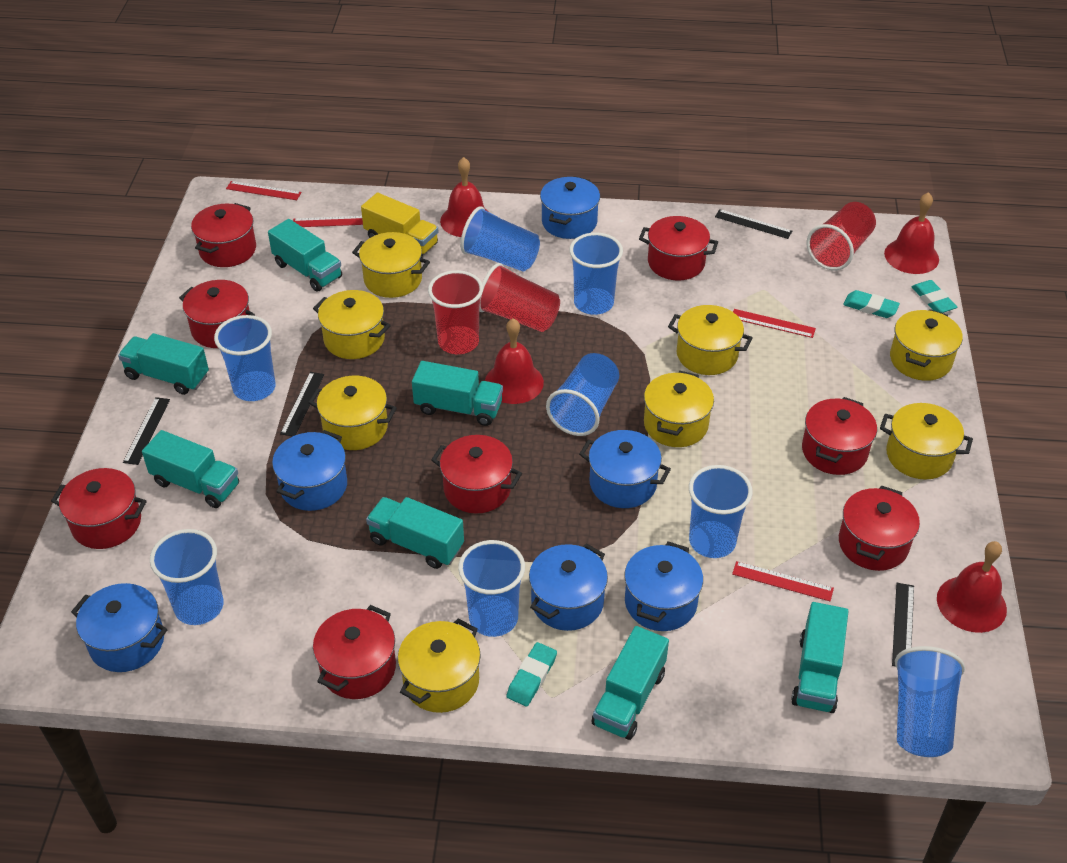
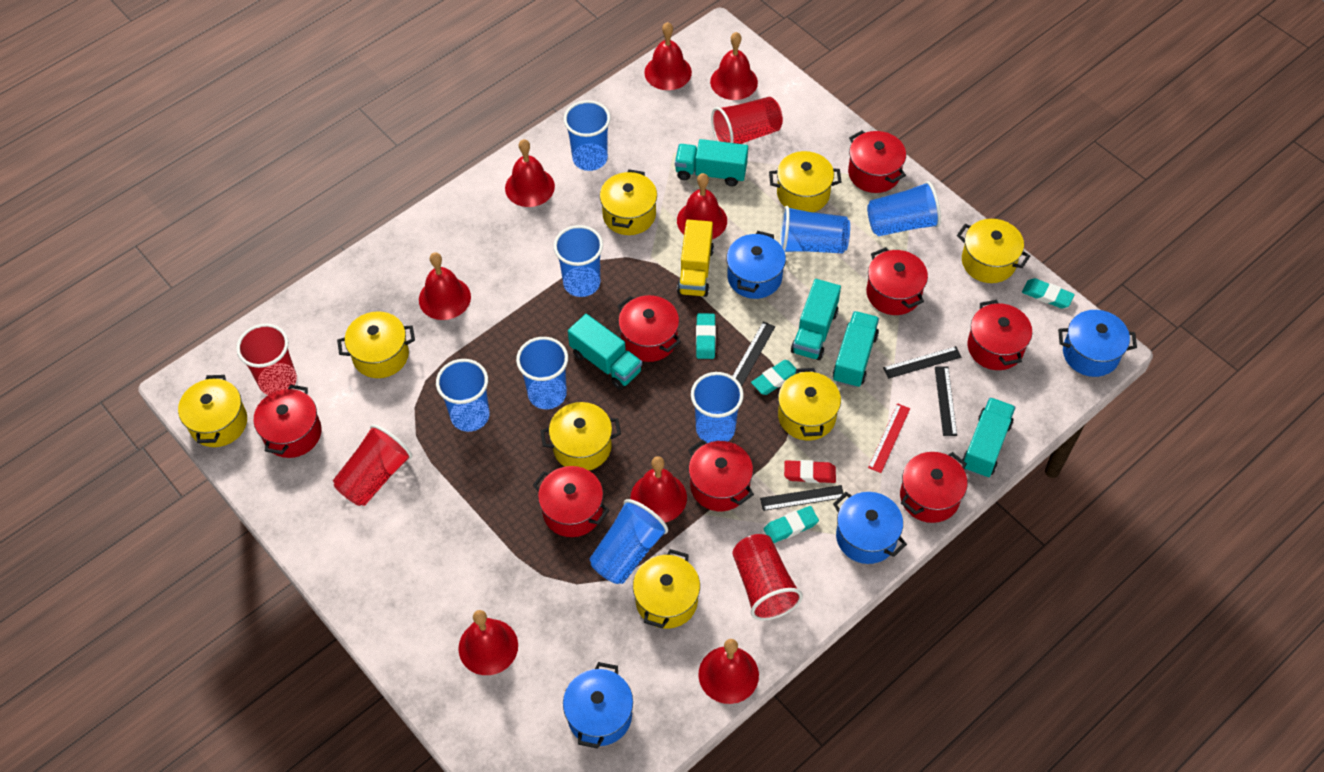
blue pot: [71,583,168,672] [272,430,347,511] [529,543,608,631] [540,176,600,239] [579,430,671,508] [624,541,703,631] = 6 -> [563,662,633,749] [727,231,786,299] [833,492,907,564] [1058,310,1137,377] = 4
red bell: [440,157,489,237] [485,318,544,404] [884,192,939,274] [937,541,1007,633] = 4 -> [419,252,471,320] [458,610,518,675] [505,139,555,207] [631,456,687,522] [644,22,692,90] [677,173,727,239] [699,639,759,704] [710,32,758,100] = 8
red cup: [428,270,483,354] [479,263,560,332] [807,202,876,270] = 3 -> [236,324,297,395] [333,424,412,506] [711,97,783,144] [732,534,803,621] = 4
red eraser: none = 0 -> [784,460,836,483] = 1
red ruler: [226,181,301,200] [293,216,363,227] [732,561,834,601] [733,309,816,338] = 4 -> [868,403,910,473] = 1
turquoise eraser: [507,642,557,706] [843,290,900,318] [911,280,957,313] = 3 -> [696,313,716,359] [751,360,800,395] [764,506,819,543] [1022,278,1075,309] = 4
turquoise truck: [118,333,209,395] [142,430,239,508] [268,219,342,291] [366,497,464,569] [412,361,503,426] [592,626,669,740] [791,602,849,713] = 7 -> [568,314,642,389] [675,139,748,186] [791,279,841,360] [833,311,879,388] [962,397,1016,478] = 5

